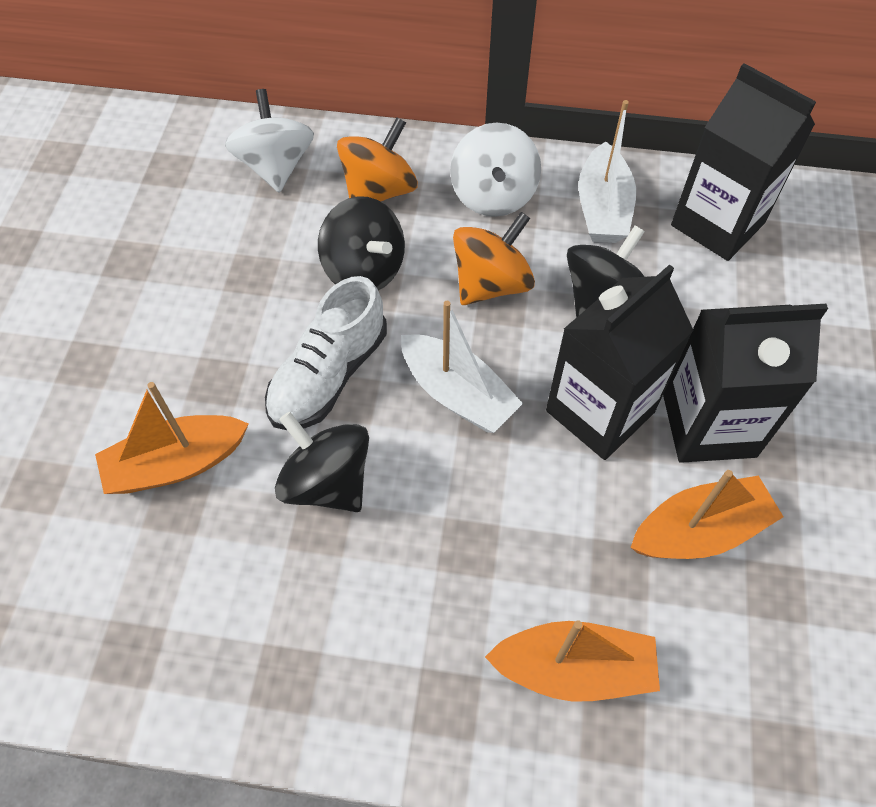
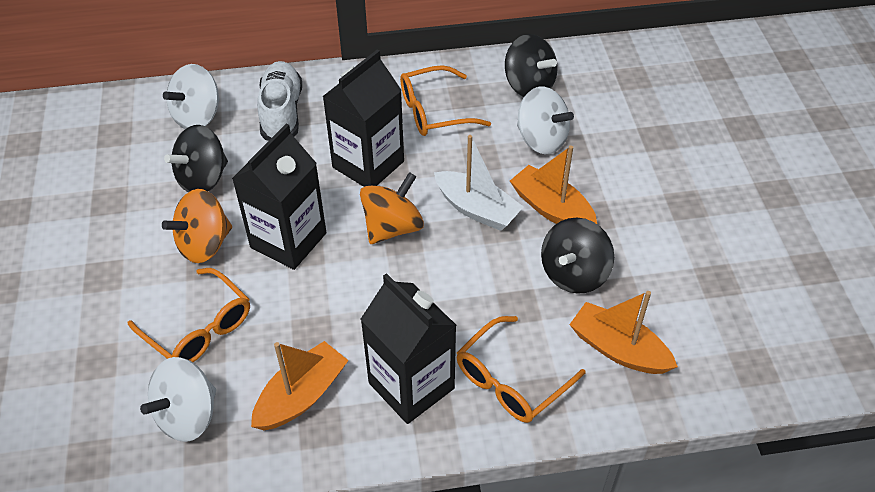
orange glasses: none = 0 -> [128,268,250,362] [400,65,491,136] [457,316,585,423] = 3
white boat: [401,301,523,433] [578,100,636,243] = 2 -> [434,135,524,231] = 1
white spinning top: [225,89,314,193] [450,123,541,217] = 2 -> [140,357,216,442] [163,64,220,129] [517,87,574,154] = 3

